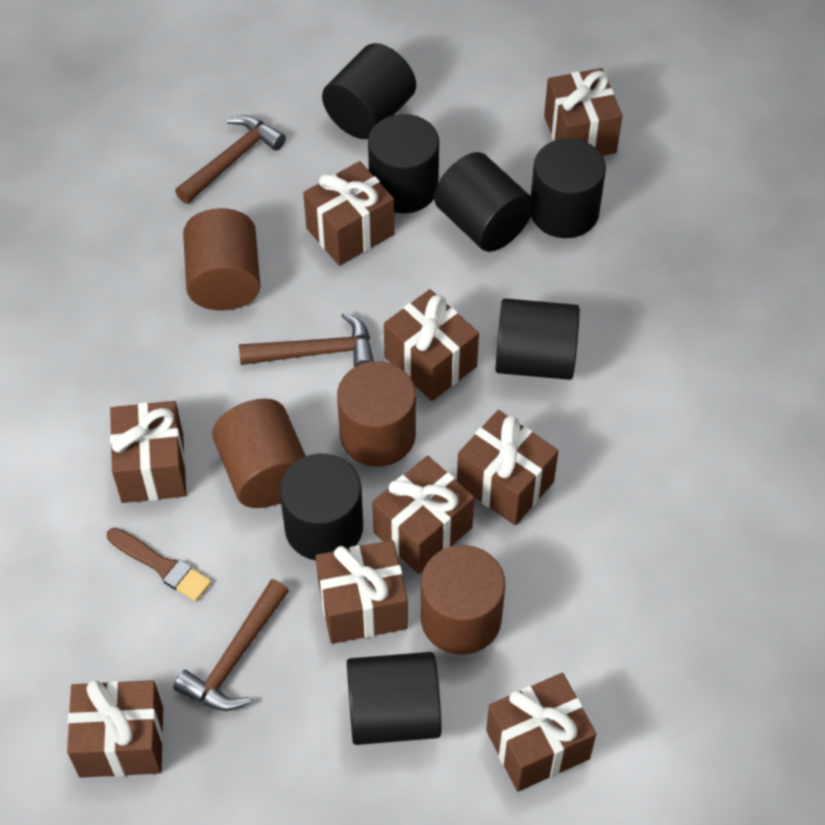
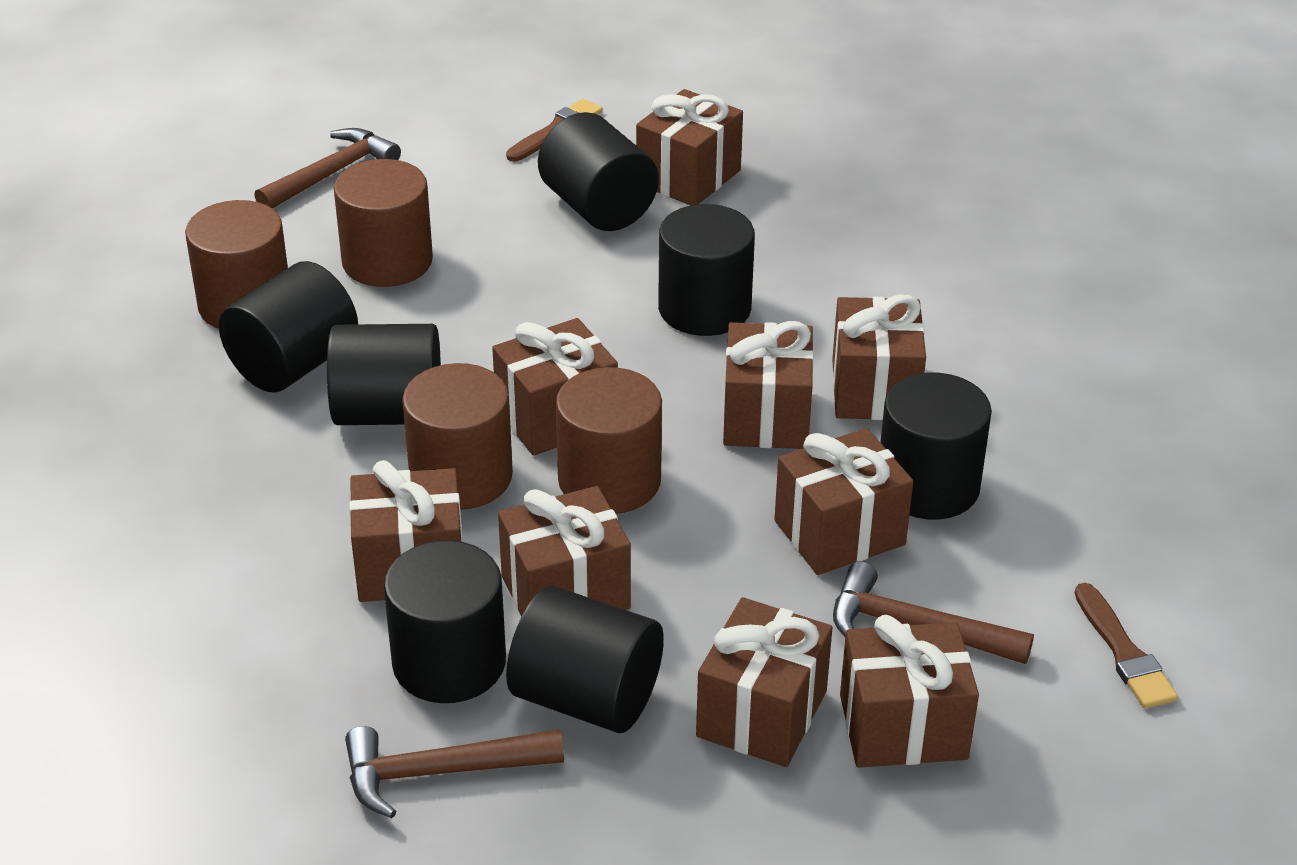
brown brush: [107,528,212,601] = 1 -> [506,99,603,161] [1075,583,1178,709] = 2

